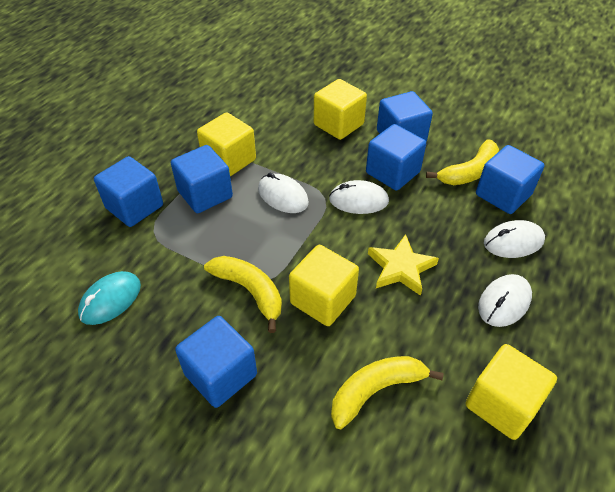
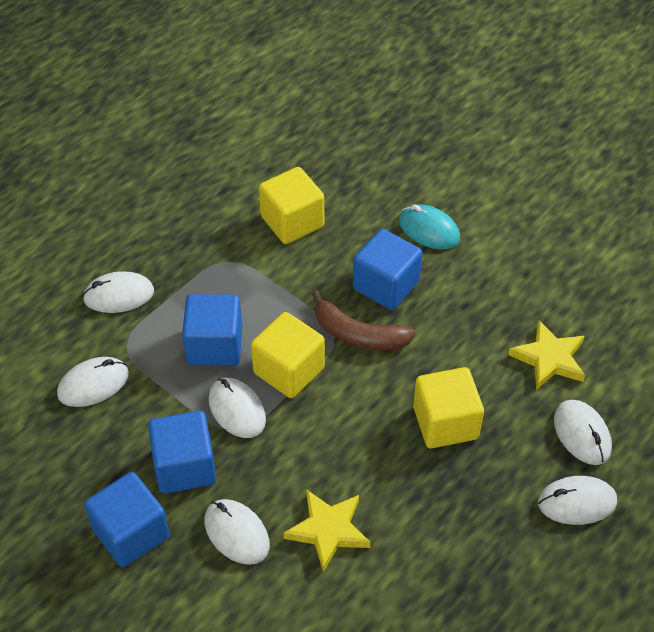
blue cube: [94,156,163,227] [171,145,233,213] [175,316,257,408] [366,124,426,191] [377,91,433,141] [476,145,545,214] = 6 -> [84,472,170,568] [148,411,216,493] [182,294,242,366] [353,229,422,310] = 4
brown banana: none = 0 -> [312,291,416,351] = 1
white mouse: [258,173,309,213] [329,180,389,214] [478,274,532,327] [484,220,545,258] = 4 -> [57,357,129,407] [82,271,154,313] [204,499,270,565] [209,378,266,438] [538,476,617,525] [554,400,612,465] = 6
yellow banana: [204,256,282,333] [331,356,444,429] [426,139,499,185] = 3 -> none = 0
yellow cube: [197,112,256,177] [289,245,359,326] [314,79,367,140] [466,344,557,440] = 4 -> [251,312,325,398] [259,167,324,244] [413,367,484,448] = 3
yellow star: [368,234,439,296] = 1 -> [284,490,371,572] [508,320,585,390] = 2

